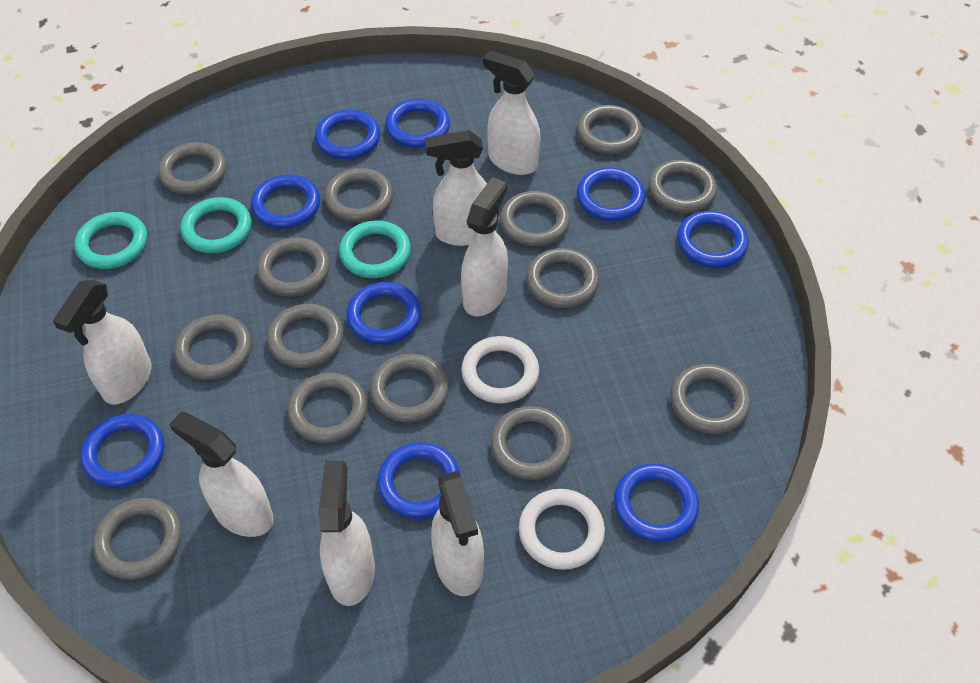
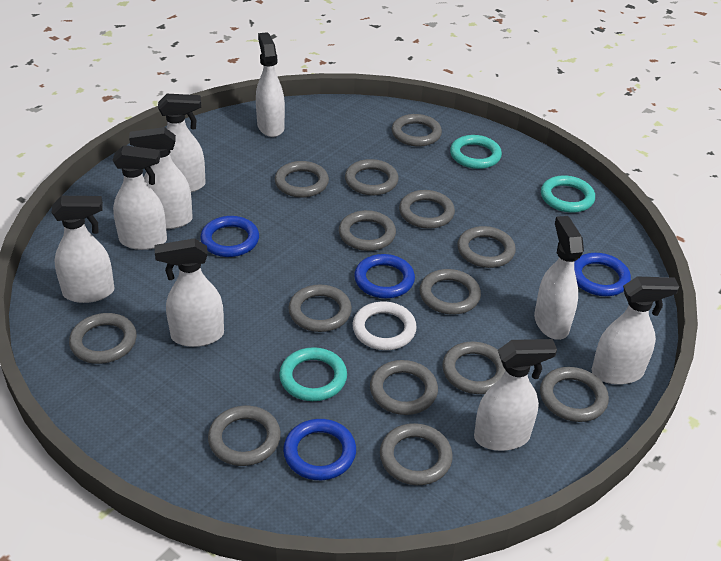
blue ring: [80,414,165,488] [251,174,320,229] [315,110,380,159] [346,282,421,345] [377,442,461,519] [385,99,450,148] [576,167,645,221] [614,463,699,542] [677,211,749,268] = 9 -> [200,216,259,257] [283,419,356,480] [354,254,415,298] [574,253,631,296] = 4
white ring: [461,336,539,403] [519,489,605,570] = 2 -> [352,301,417,350] = 1
white spray bottle: [53,280,151,405] [169,412,274,537] [319,461,375,606] [425,130,487,246] [431,471,484,596] [461,177,508,316] [483,51,540,175] = 7 -> [52,196,114,303] [113,145,167,250] [129,127,193,229] [155,238,224,347] [158,94,206,192] [256,32,285,137] [474,339,557,451] [534,216,584,340] [591,276,679,385] = 9

